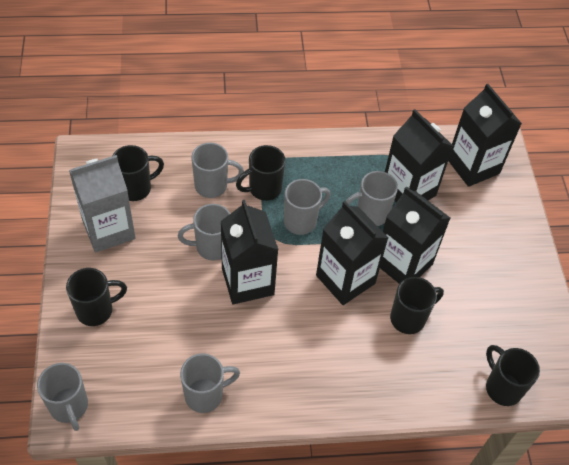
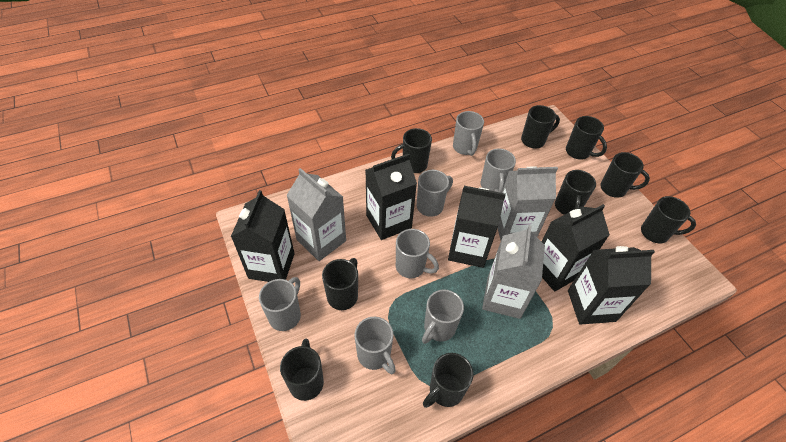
black mug: [66,268,127,326] [112,145,164,201] [236,145,285,201] [390,277,444,334] [486,345,540,406] = 5 -> [280,338,324,401] [322,258,358,310] [391,128,432,173] [423,353,473,408] [521,105,560,148] [555,170,596,215] [566,116,607,159] [600,152,650,198] [641,196,696,243] = 9
grey carton: [69,155,136,253] = 1 -> [286,168,346,261] [482,225,545,319] [498,167,558,240] = 3
grey mug: [37,363,88,431] [178,204,230,260] [180,353,240,413] [191,143,244,198] [284,179,331,235] [346,171,398,226] = 6 -> [259,277,301,331] [355,317,396,374] [396,229,439,278] [417,170,453,217] [422,289,464,344] [453,111,484,156] [481,149,516,193] = 7

